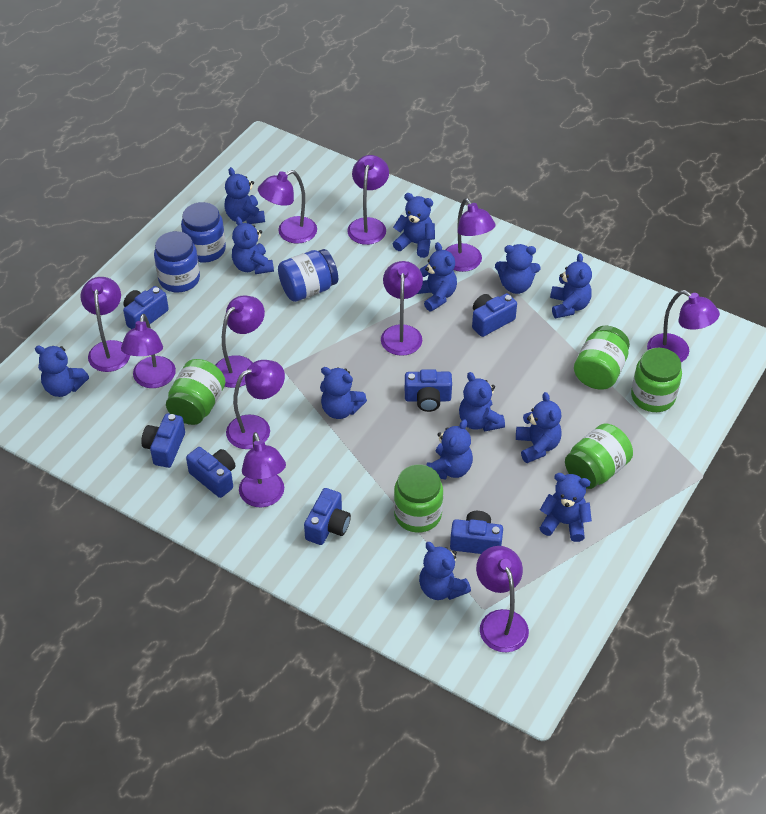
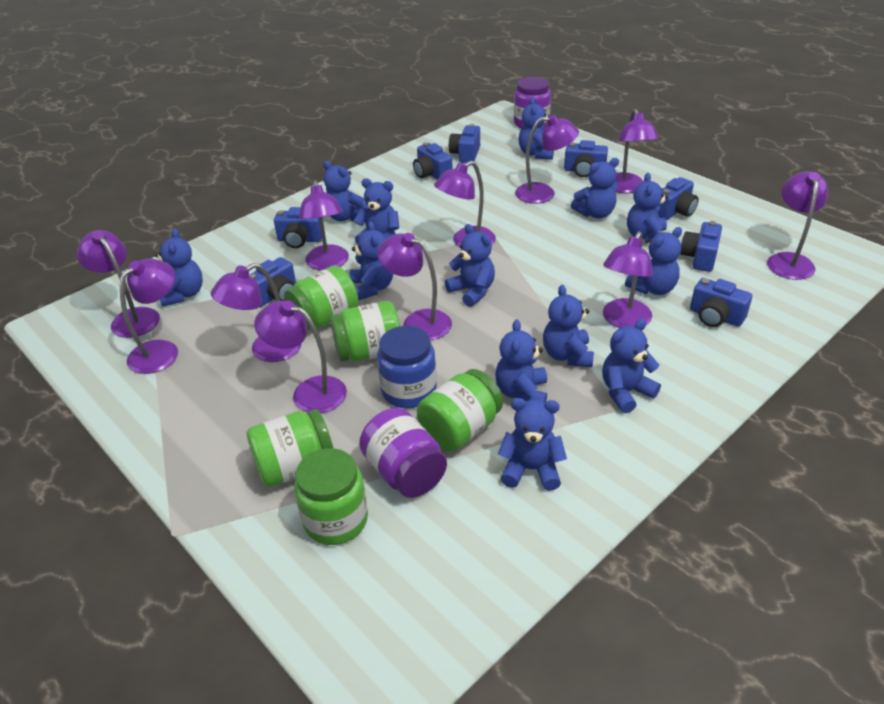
blue camera: [123,286,169,329] [141,413,185,468] [186,447,235,498] [304,488,351,545] [405,369,452,412] [450,511,503,554] [472,293,517,337] = 7 -> [249,257,296,307] [274,207,322,248] [413,142,453,180] [449,124,480,163] [564,140,608,177] [658,177,699,220] [680,221,722,272] [690,278,752,327] = 8
blue jar: [154,231,200,293] [181,202,226,263] [278,249,338,302] = 3 -> [377,326,437,408] = 1
purple jar: none = 0 -> [359,408,447,498] [514,77,551,129] = 2

